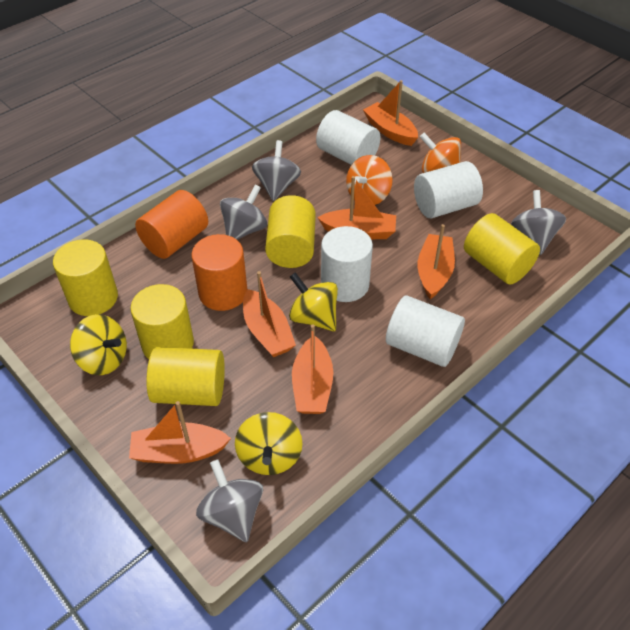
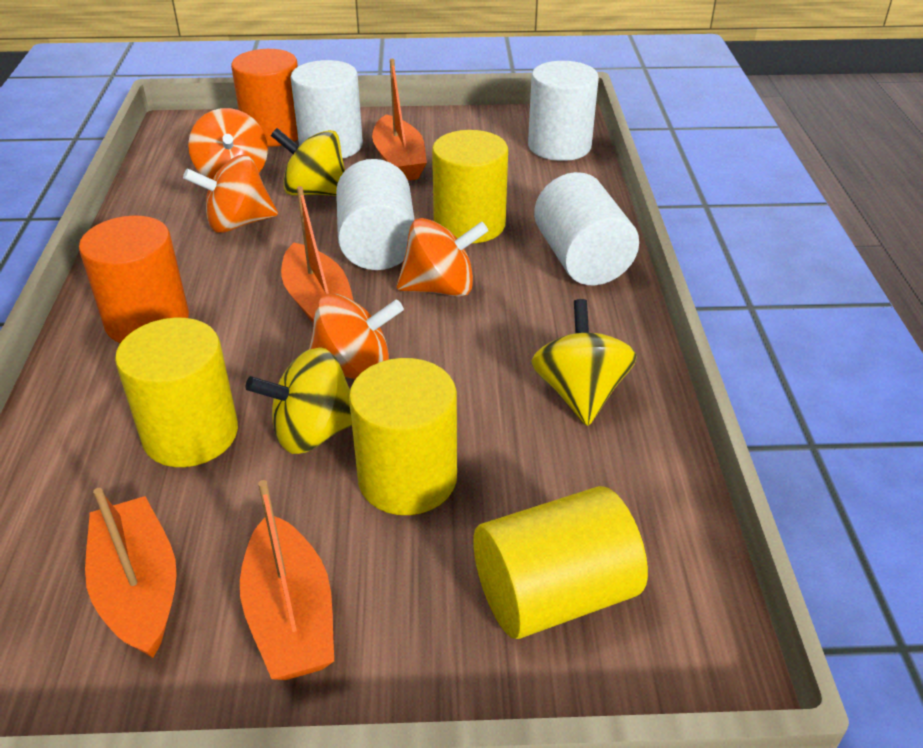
grey spinning top: [196,459,263,542] [220,185,267,240] [252,140,301,201] [511,190,566,255] = 4 -> none = 0
orange boat: [129,401,231,464] [243,271,296,357] [292,324,333,414] [317,176,396,239] [363,80,418,146] [418,224,455,299] = 6 -> [85,488,177,658] [240,480,334,680] [281,186,354,324] [372,59,427,180] = 4
orange spinning top: [346,155,393,205] [420,133,461,173] = 2 -> [183,155,278,233] [188,108,268,179] [309,294,404,379] [396,218,488,297] = 4
yellow cylinder: [53,239,118,316] [130,284,194,359] [146,347,225,406] [265,195,316,268] [464,213,540,285] = 5 -> [115,318,238,467] [349,358,457,515] [432,130,508,244] [474,486,648,639] = 4

